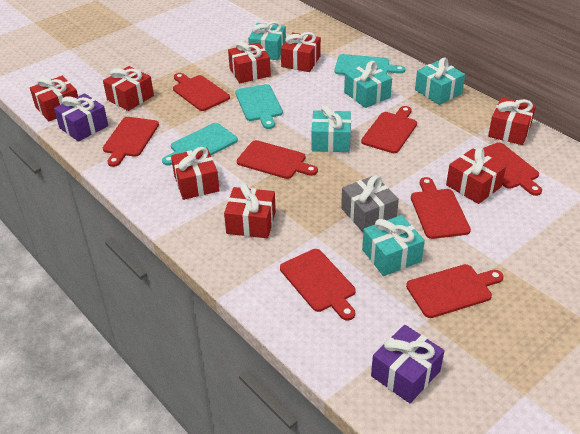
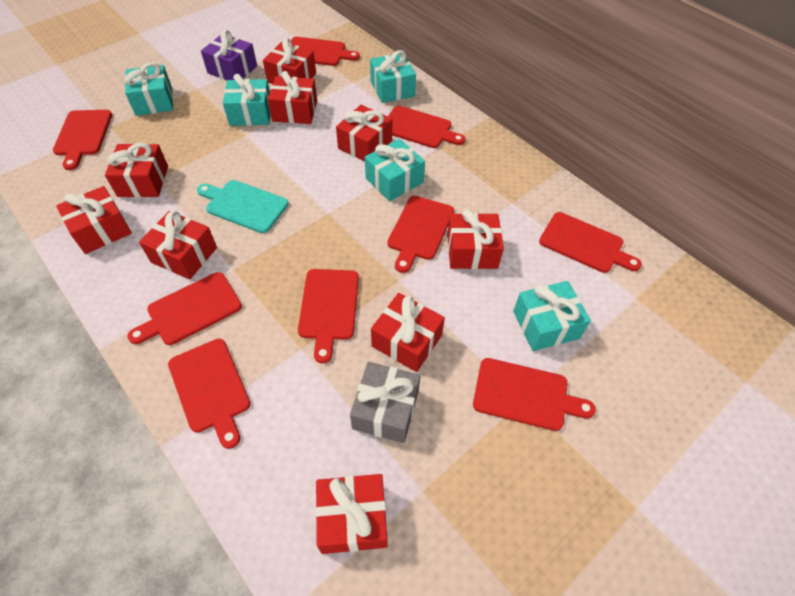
purple gift: [54,93,108,142] [371,325,444,403] = 2 -> [201,30,257,80] = 1
red cutting board: [103,117,159,167] [173,73,230,111] [237,140,318,179] [280,249,355,320] [361,106,417,153] [406,264,504,318] [411,177,471,239] [483,142,542,196] = 8 -> [53,110,112,170] [127,272,242,345] [168,339,251,449] [291,37,360,66] [298,269,359,363] [387,196,454,273] [388,106,465,148] [473,358,596,431] [539,212,642,273] = 9
red gift: [30,76,78,121] [103,66,154,111] [171,147,220,200] [224,183,276,238] [228,41,271,83] [281,32,321,72] [446,147,506,204] [488,97,536,145] = 8 -> [56,186,132,254] [105,143,168,197] [139,211,217,279] [263,38,316,84] [268,71,317,124] [315,474,387,554] [336,105,392,162] [371,293,445,372] [447,209,504,269] = 9
turquoise cutting board: [162,123,238,166] [235,84,283,129] [334,54,405,75] = 3 -> [197,180,289,233] = 1

